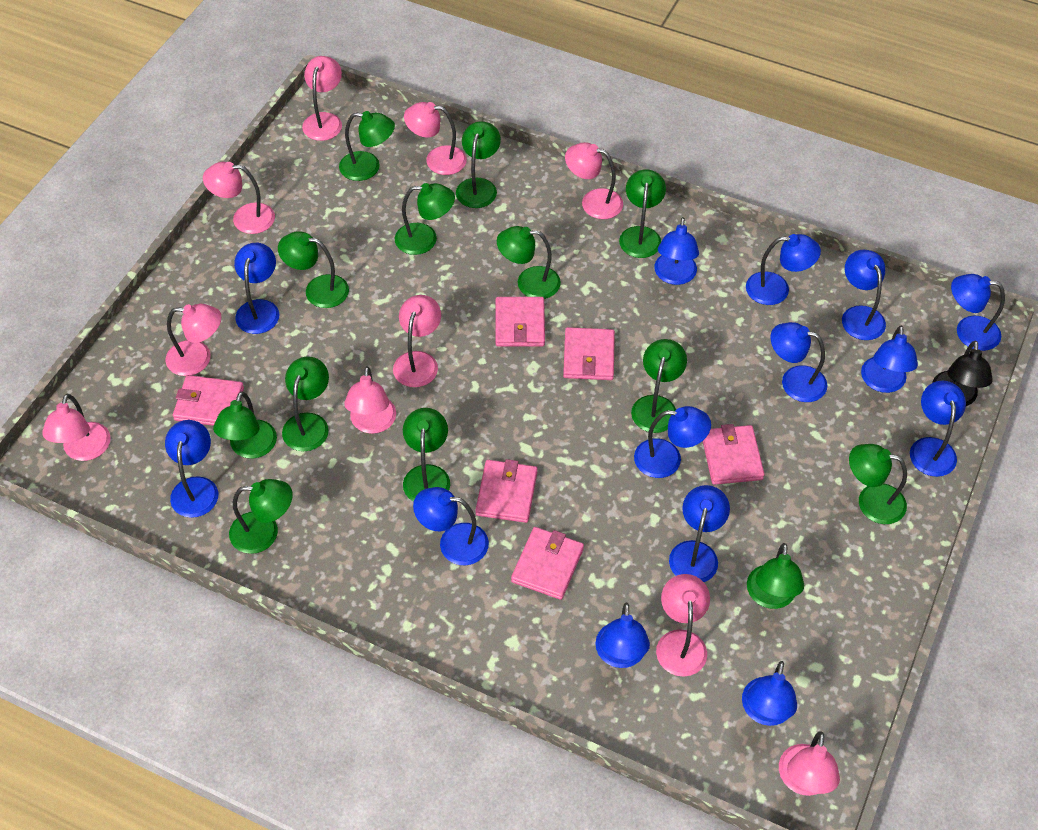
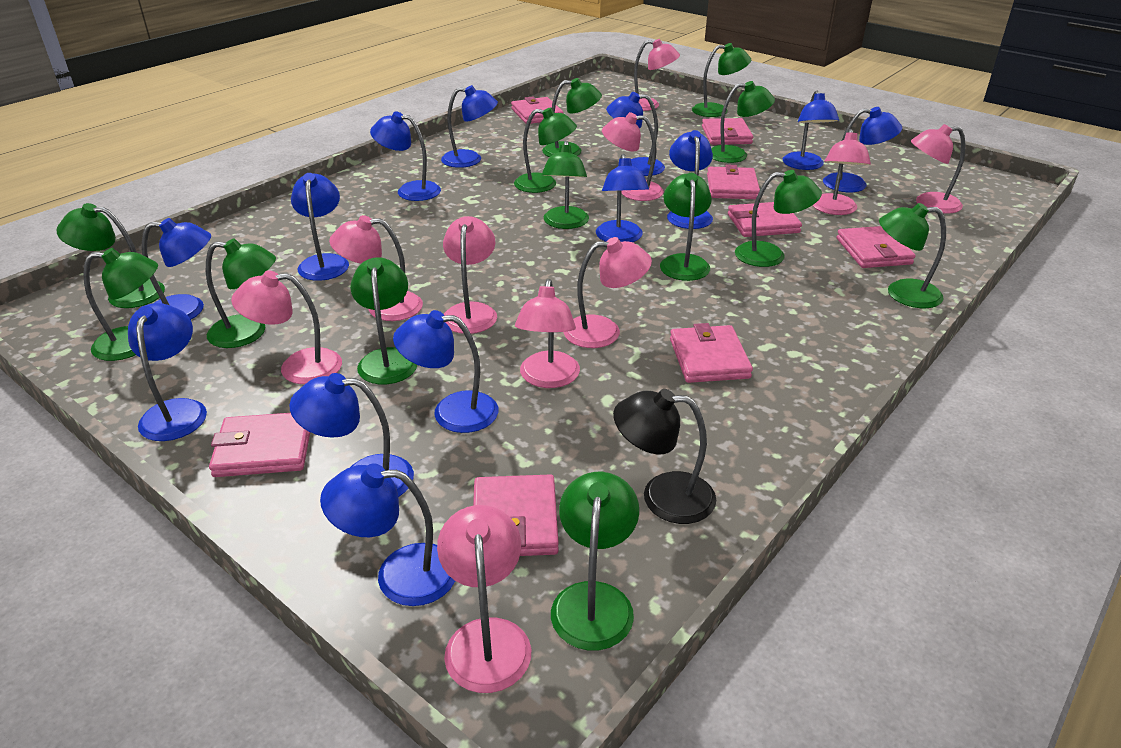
blue lamp: [165,420,218,518] [234,243,279,334] [413,487,489,565] [595,602,650,668] [634,406,711,478] [654,217,699,285] [669,485,730,582] [742,661,797,726] [746,234,821,305] [770,322,828,402] [842,249,886,340] [861,326,918,393] [910,381,966,477] [951,274,1005,351] = 14 -> [128,303,207,441] [142,218,211,320] [289,373,414,497] [291,173,349,281] [320,463,455,606] [370,112,441,201] [393,310,498,433] [441,85,498,168] [596,154,649,242] [606,92,665,176] [667,130,713,229] [783,91,839,170] [823,107,903,192] = 13
pink wallet: [173,375,244,426] [476,459,537,523] [495,297,545,346] [511,527,584,600] [563,327,615,380] [703,424,765,485] = 6 -> [209,413,310,477] [473,474,559,556] [511,96,563,124] [670,323,753,383] [702,118,753,145] [707,165,760,199] [728,202,802,237] [837,226,915,268] = 8

